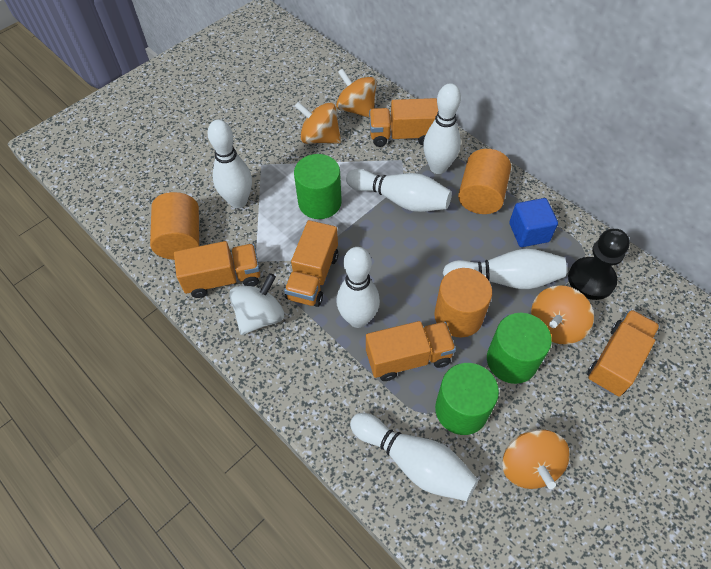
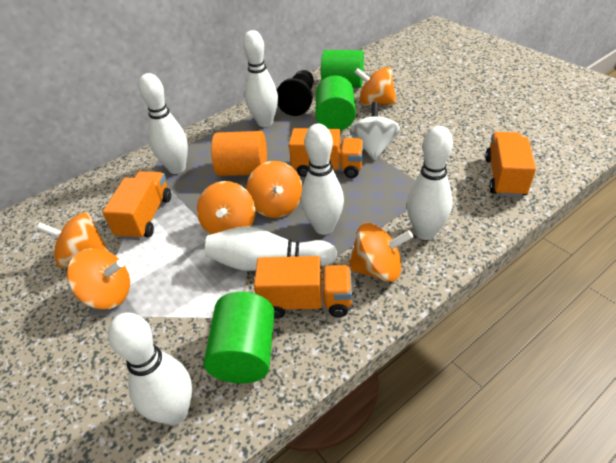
blue cube: [509,198,558,247] = 1 -> none = 0
orange cylinder: [150,192,199,260] [435,268,492,337] [458,149,511,214] = 3 -> [211,131,267,176] = 1
orange spinning top: [295,102,341,144] [336,68,377,118] [502,429,570,489] [531,285,594,345] = 4 -> [36,212,109,268] [67,248,130,309] [197,181,255,235] [246,161,303,218] [348,223,413,282] [354,67,397,106] = 6
orange truck: [174,241,260,298] [284,220,338,307] [366,321,456,381] [369,98,438,147] [587,309,660,397] = 5 -> [103,171,171,240] [254,256,352,319] [289,128,364,178] [485,132,536,197] = 4

